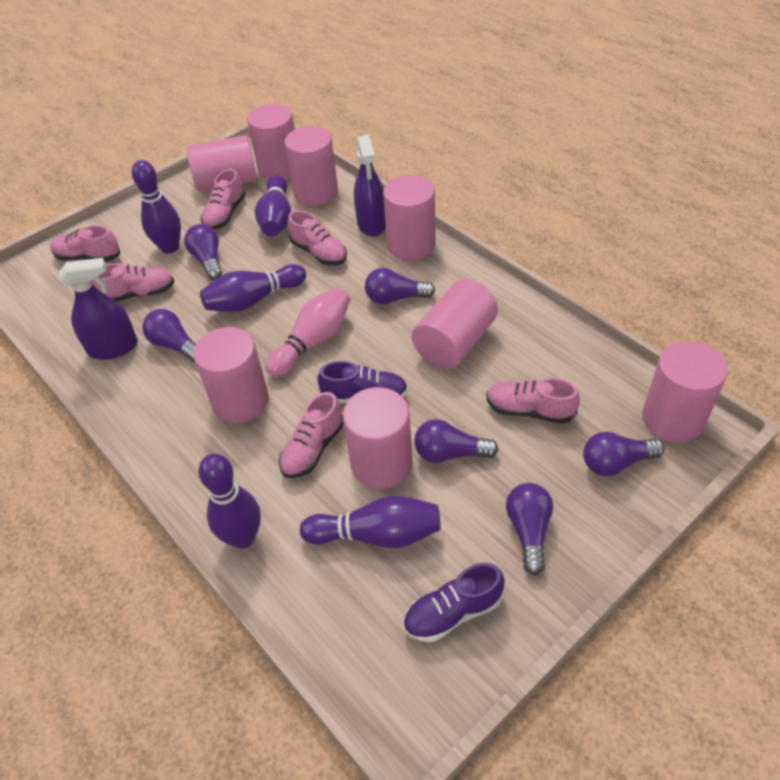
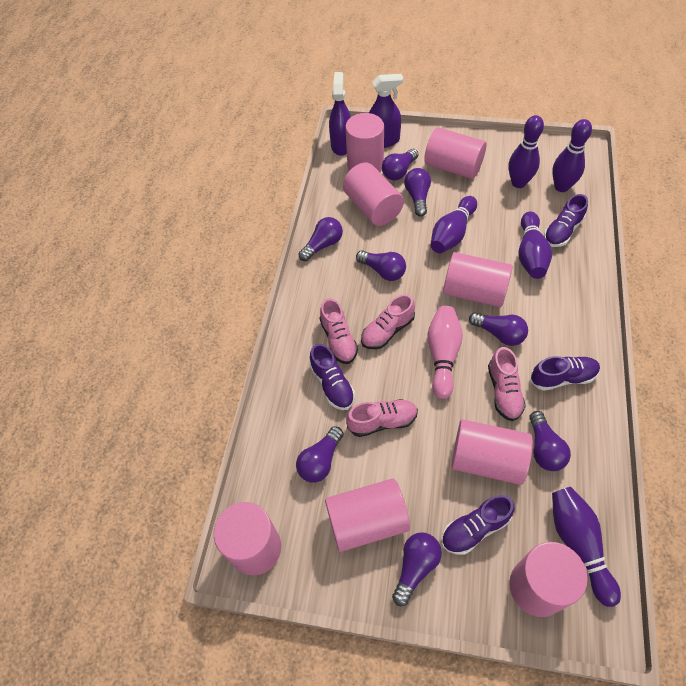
pink shoe: [50,225,120,262] [92,263,175,302] [201,169,245,230] [279,392,344,478] [288,210,347,265] [486,378,580,424] = 6 -> [320,298,358,364] [346,399,418,437] [361,294,415,349] [488,347,526,421] = 4
purple light bulb: [142,309,196,362] [184,224,222,280] [365,268,435,304] [414,419,499,463] [506,483,553,575] [583,432,664,476] = 6 -> [296,426,344,483] [298,217,343,261] [356,250,406,281] [382,149,418,180] [392,532,442,606] [404,168,431,216] [469,312,528,346] [529,411,571,471] = 8
purple shoe: [317,361,408,403] [403,563,505,643] = 2 -> [309,344,355,410] [441,495,514,555] [531,356,600,391] [544,194,588,247] = 4

